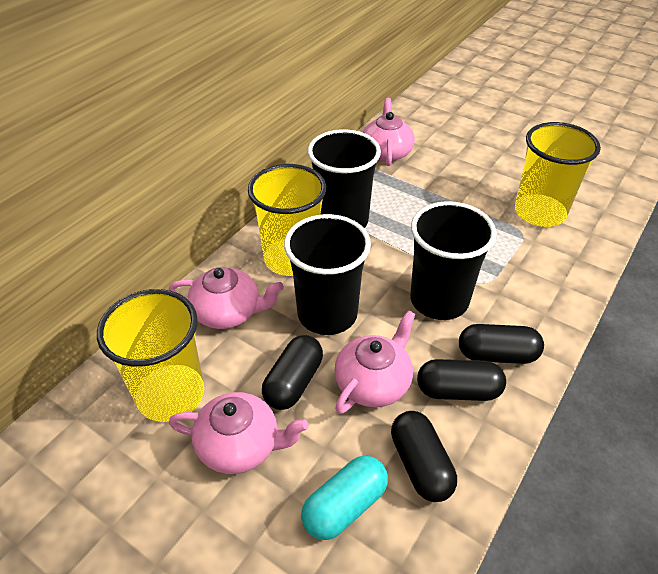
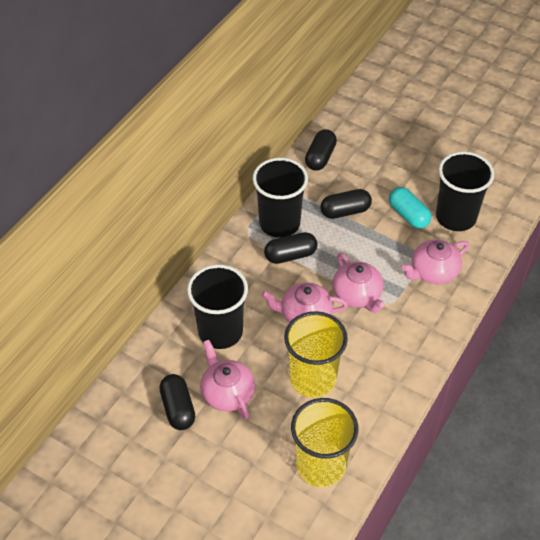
yellow cup: [97,289,204,422] [248,164,326,276] [515,122,601,227] = 3 -> [284,311,348,398] [291,398,359,487] = 2

